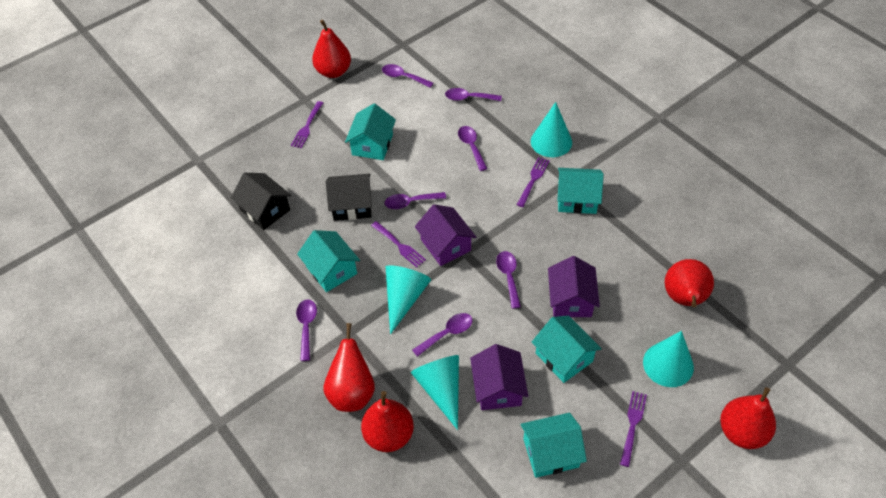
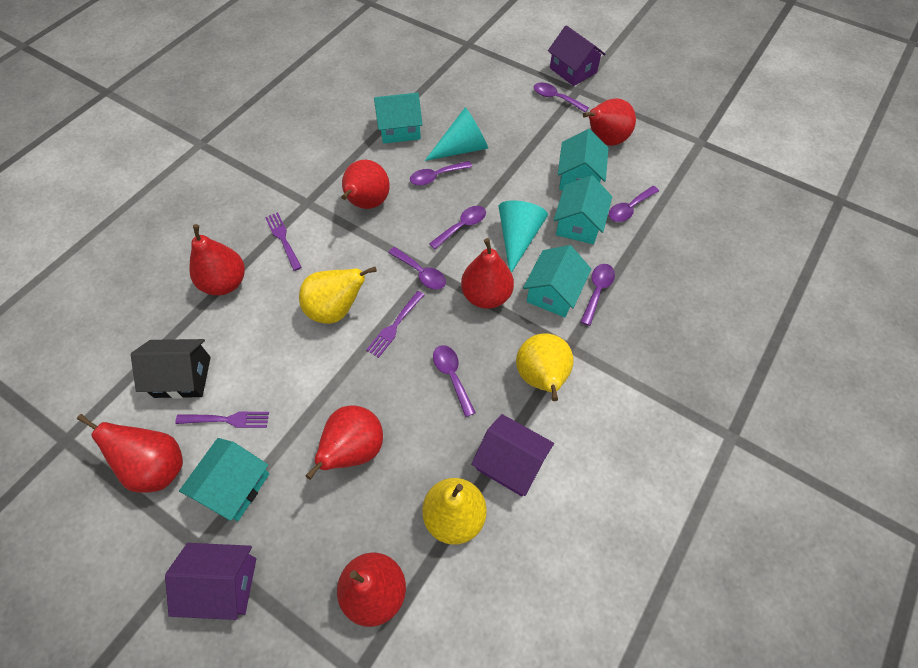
black house: [231,173,292,230] [326,173,372,221] = 2 -> [131,339,211,399] = 1
purple fork: [291,101,323,148] [371,221,426,268] [517,157,550,207] [620,391,647,467] = 4 -> [175,412,269,428] [265,212,302,271] [366,291,424,358] = 3
red pear: [312,20,351,78] [323,323,375,412] [361,391,414,452] [665,259,714,307] [720,387,776,449] = 5 -> [77,414,183,493] [189,224,245,295] [305,405,383,480] [337,552,406,627] [341,160,390,209] [461,238,514,309] [583,98,636,146] = 7
turquoise cone: [386,265,431,334] [411,355,459,430] [531,102,572,157] [643,331,694,387] = 4 -> [425,107,488,161] [499,201,548,273] = 2
yellow pear: none = 0 -> [299,267,377,324] [422,478,487,545] [516,333,574,401] = 3

